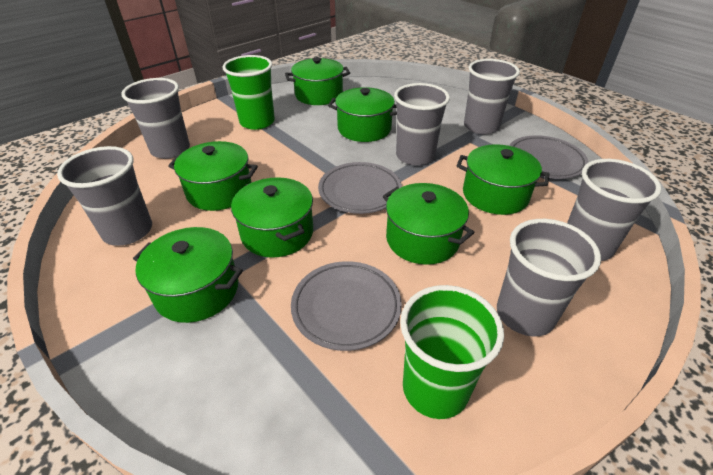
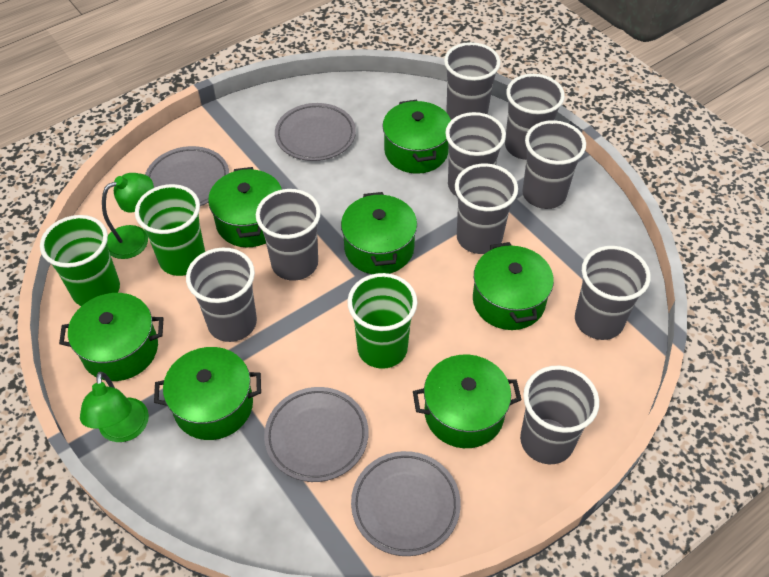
green cup: [223,55,275,130] [400,285,504,419] = 2 -> [40,215,120,306] [135,184,205,276] [347,273,417,369] = 3
green lamp: none = 0 -> [80,372,149,442] [102,173,154,259] = 2
grey cup: [57,146,152,246] [121,78,190,159] [394,83,450,166] [464,59,520,134] [497,219,601,336] [567,159,661,261] = 6 -> [186,248,257,342] [256,189,321,281] [444,42,500,120] [445,112,506,197] [455,163,518,254] [505,74,565,160] [520,365,599,464] [522,120,586,209] [575,246,651,340] = 9
grey plate: [291,261,402,351] [318,162,402,214] [509,135,589,179] = 3 -> [145,146,229,206] [264,387,368,482] [275,103,356,161] [351,451,461,556] = 4

